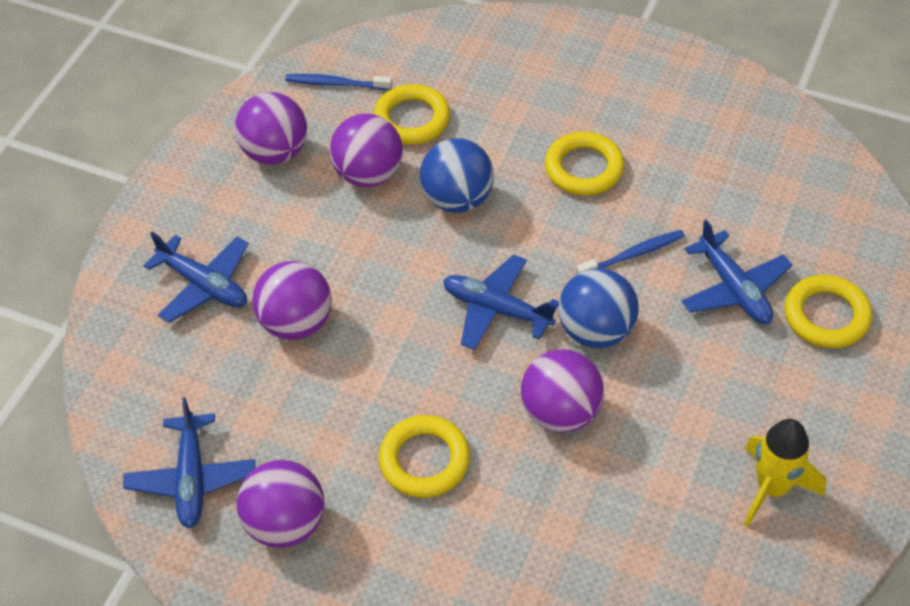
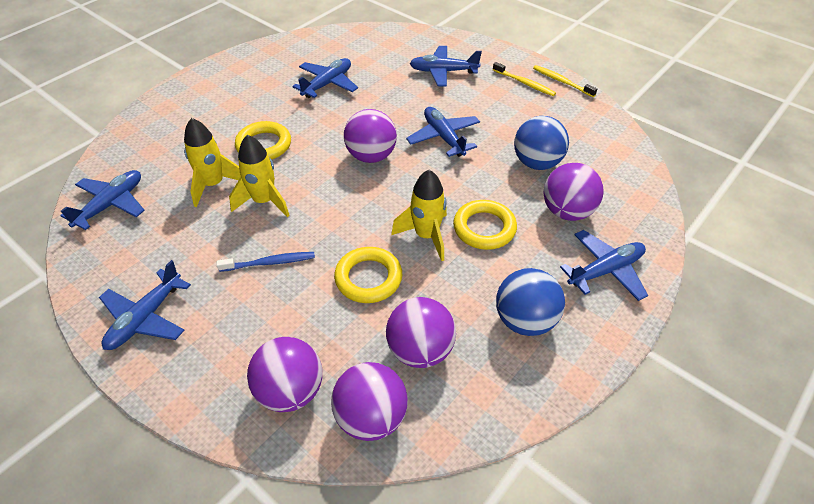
blue plane: [123,397,256,528] [143,232,249,323] [443,254,559,350] [681,219,792,324] = 4 -> [60,170,145,230] [99,260,191,350] [292,58,358,98] [406,107,480,157] [410,46,482,87] [560,230,648,301] = 6
blue toothbrush: [285,74,392,90] [576,230,685,274] = 2 -> [217,252,315,272] = 1
yellow ring: [373,84,450,145] [379,415,470,498] [545,132,624,196] [784,275,872,348] = 4 -> [235,121,291,159] [334,247,402,303] [453,200,517,250] = 3
yellow rocket: [744,419,826,527] = 1 -> [184,118,241,207] [229,135,290,217] [391,170,447,261] = 3
yellow toothbrush: none = 0 -> [493,62,556,96] [533,65,597,97] = 2

